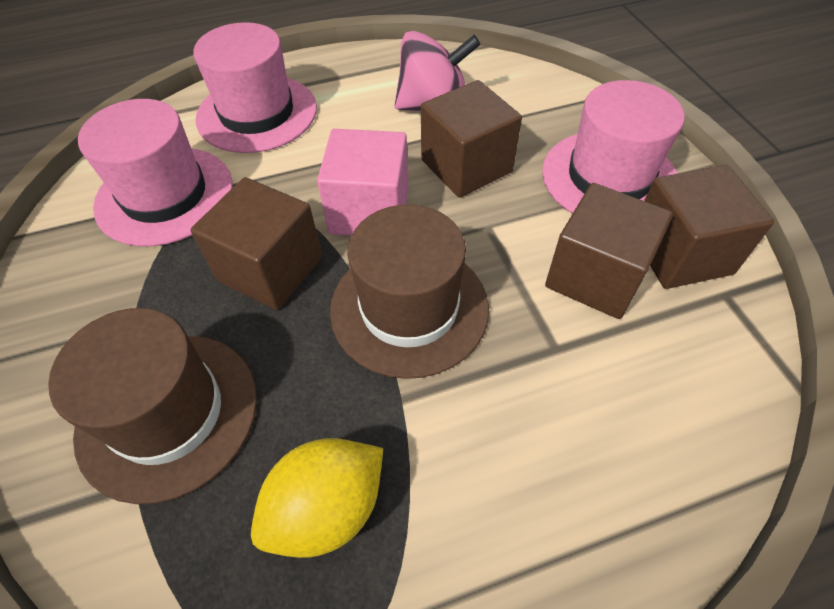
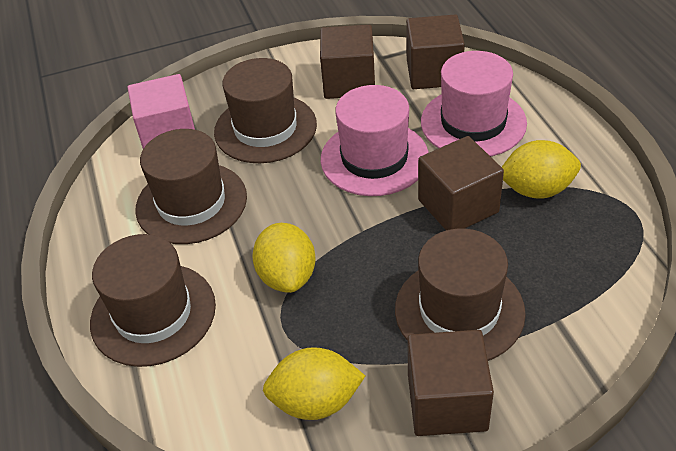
brown hat: [48,308,257,504] [330,204,489,379] = 2 -> [90,234,216,367] [135,129,247,244] [214,58,317,163] [395,229,526,361] = 4
pink hat: [78,99,233,246] [193,22,317,153] [542,80,685,214] = 3 -> [321,85,429,196] [421,51,527,157] = 2
pink spinning top: [395,31,481,111] = 1 -> none = 0
yellow lemon: [251,438,383,558] = 1 -> [252,223,315,293] [263,347,365,420] [502,140,581,199] = 3

